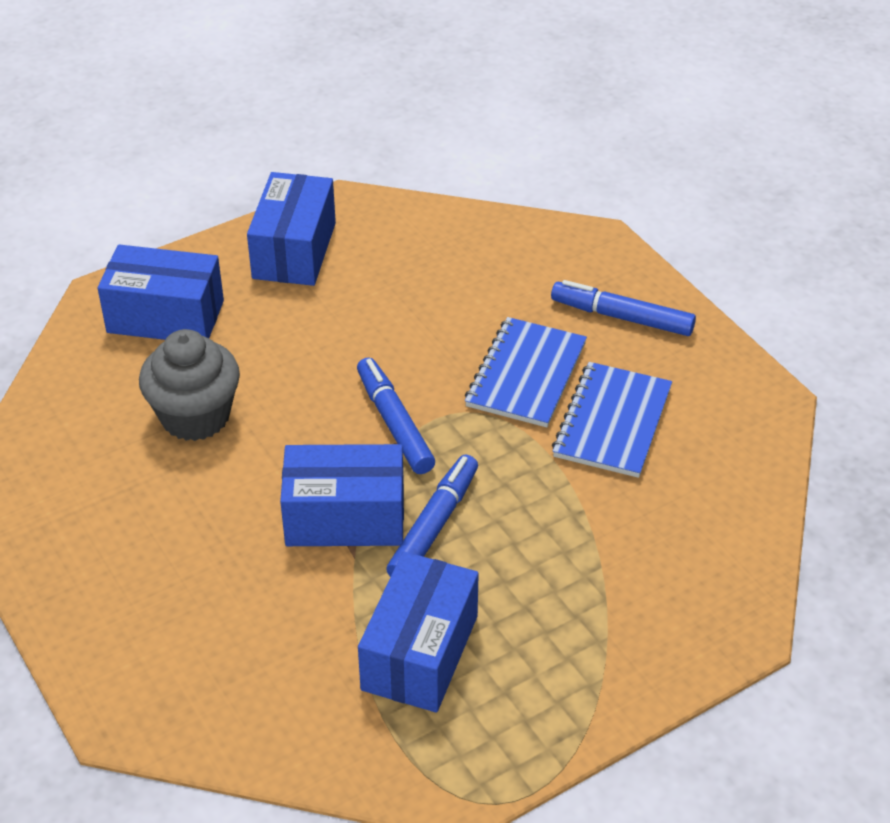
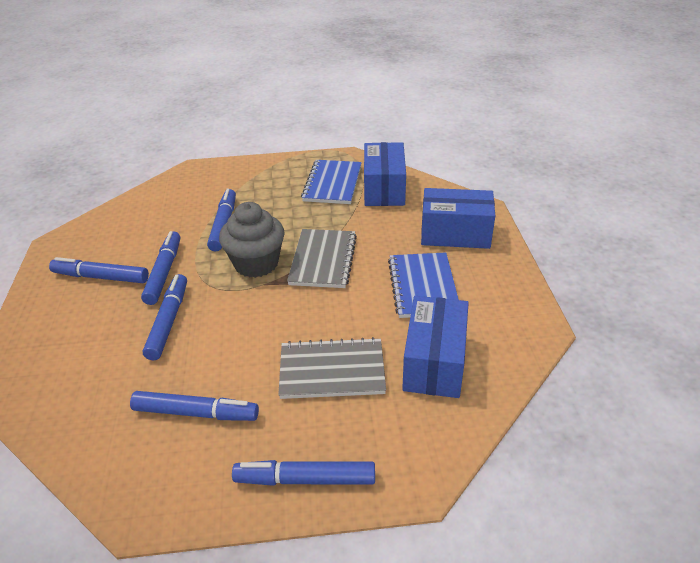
blue box: [98,245,224,340] [247,172,336,286] [280,444,404,546] [358,551,479,712] = 4 -> [364,142,406,206] [402,296,469,398] [421,188,495,249] = 3
blue marker: [357,357,435,474] [386,455,478,577] [551,280,696,336] = 3 -> [49,257,149,283] [130,391,259,421] [141,231,180,305] [143,274,187,360] [207,189,236,252] [232,460,375,486] = 6
grey notebook: none = 0 -> [278,337,386,399] [287,229,357,288] = 2

